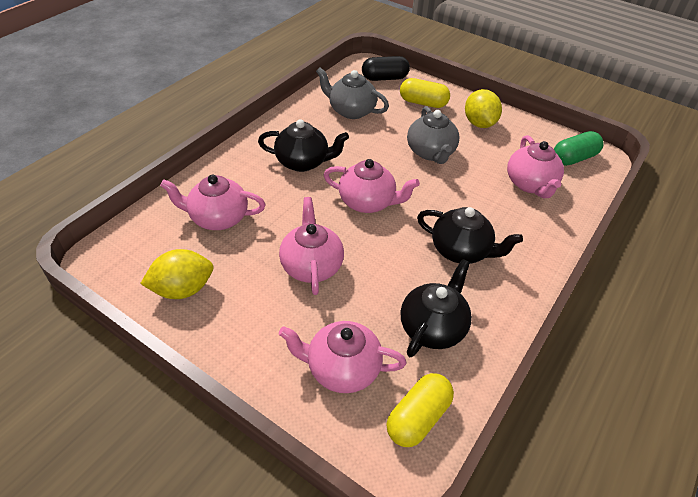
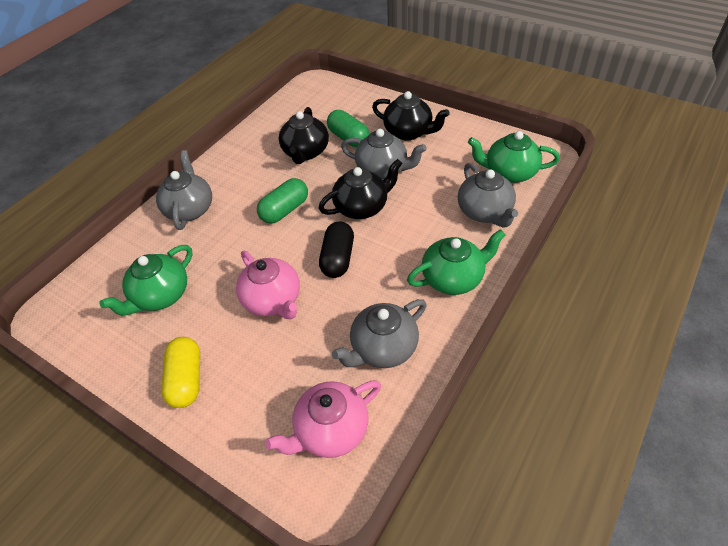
green capsule: [554,131,604,166] = 1 -> [257,178,308,224] [327,110,369,147] = 2
green teapot: none = 0 -> [99,245,193,316] [407,229,506,295] [468,131,560,183] = 3
grey teapot: [316,67,389,119] [407,106,460,164] = 2 -> [156,150,212,230] [332,299,427,368] [341,129,427,179] [458,163,518,228] = 4
pink teapot: [160,175,266,230] [279,197,344,295] [279,321,407,393] [324,159,420,213] [507,135,564,198] = 5 -> [236,251,300,319] [265,380,381,458] = 2
yellow capsule: [387,373,454,447] [400,78,450,108] = 2 -> [161,337,200,408] = 1
yellow lemon: [140,249,214,299] [465,89,502,128] = 2 -> none = 0

